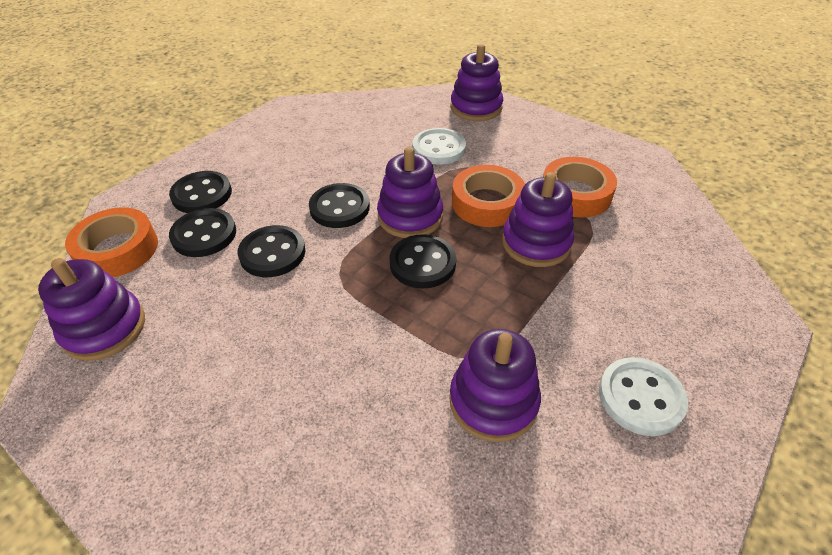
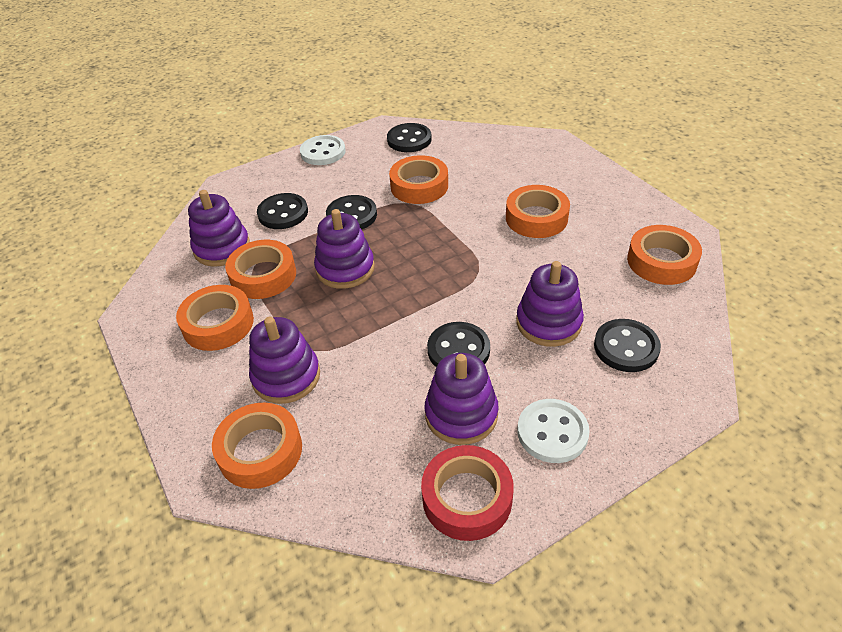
orange tape: [65,207,158,277] [452,165,525,227] [543,157,617,218] = 3 -> [176,285,254,351] [212,403,302,489] [225,240,296,299] [389,155,448,204] [506,185,570,238] [627,225,702,285] = 6
red tape: none = 0 -> [421,445,514,541] = 1

